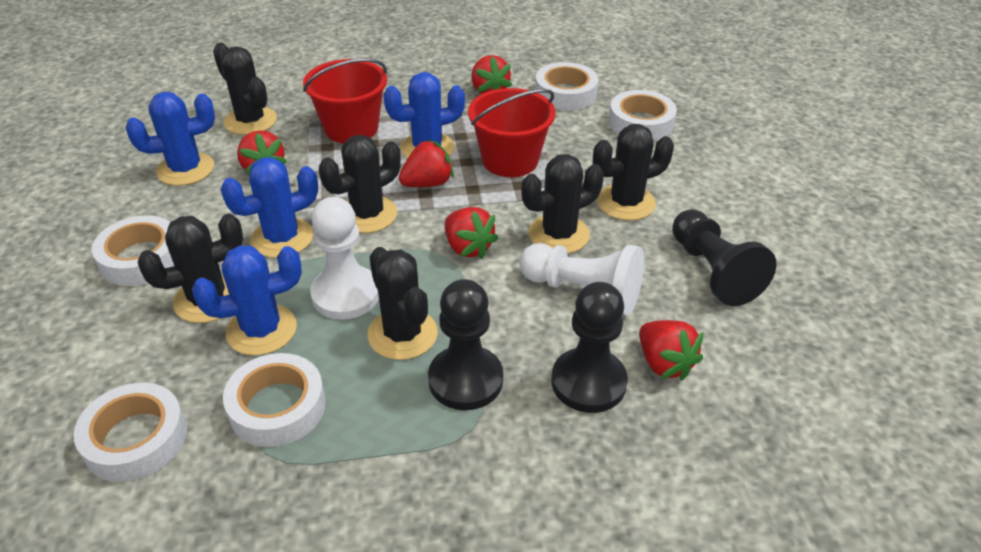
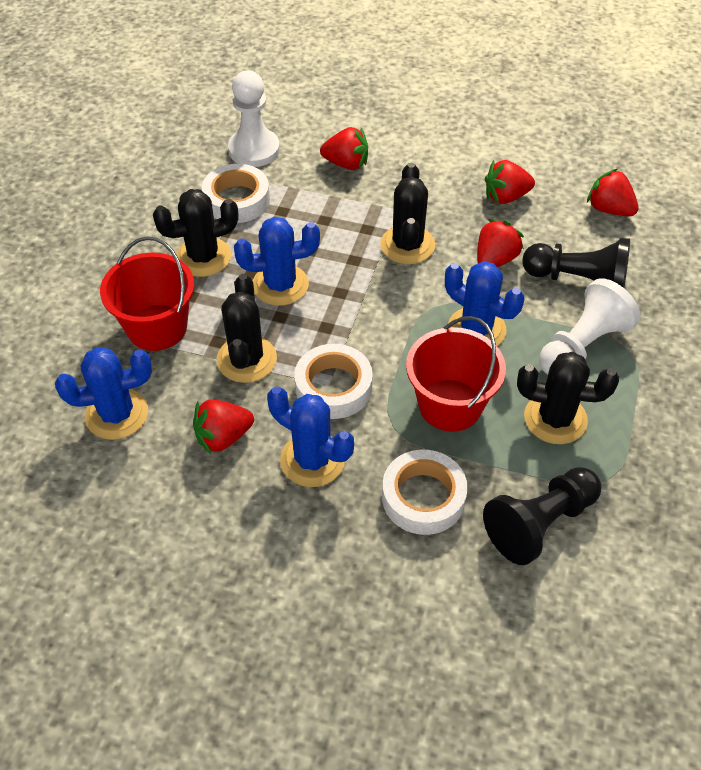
black cactus: [138,214,243,323] [213,43,277,135] [319,135,401,233] [368,247,438,360] [522,154,604,254] [593,124,674,221] = 6 -> [153,189,238,277] [217,274,277,383] [380,163,435,264] [517,352,619,444] = 4
black pawn: [428,279,503,410] [551,282,628,413] [672,209,777,306] = 3 -> [483,467,601,565] [522,238,630,288] = 2
white tape: [74,383,187,482] [92,215,174,286] [223,353,326,447] [535,62,598,110] [609,90,677,141] = 5 -> [202,164,270,223] [294,344,373,419] [382,450,468,535] = 3

